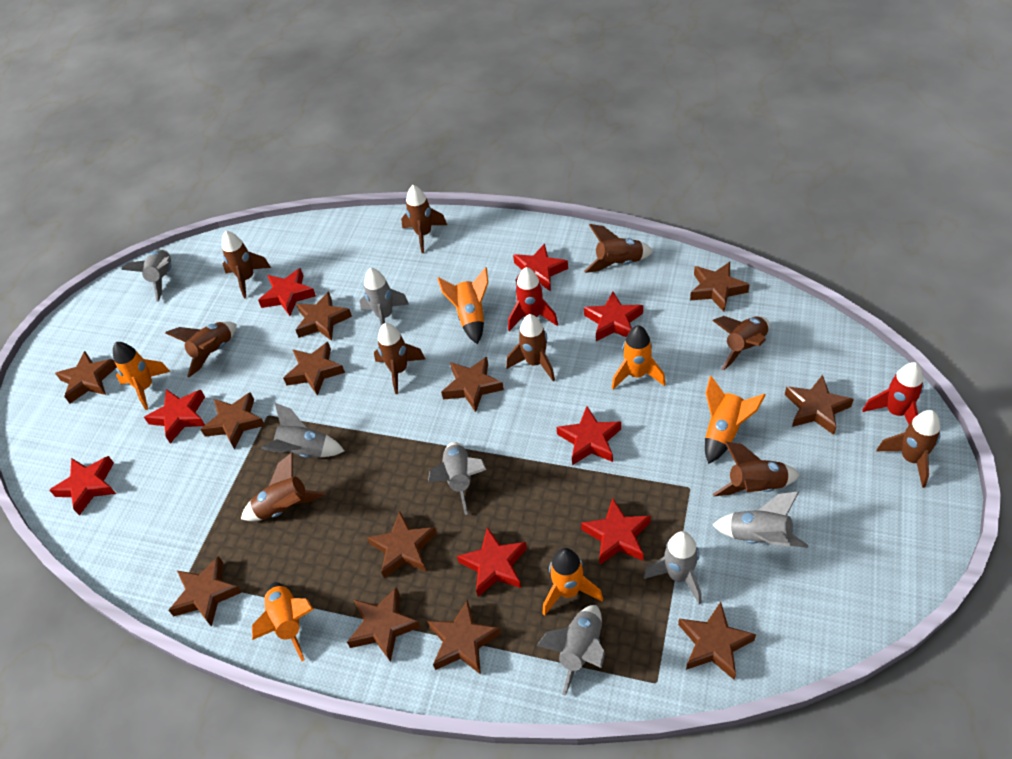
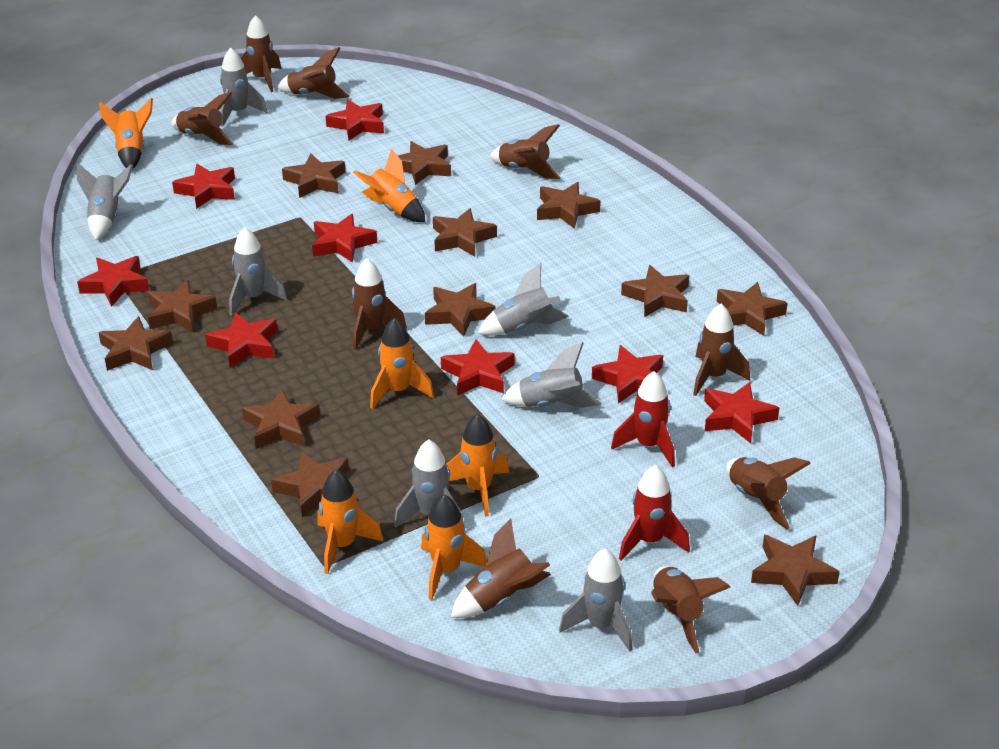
brown rocket: [165,321,237,377] [222,231,271,299] [241,453,326,521] [374,323,425,394] [401,185,447,253] [506,314,555,381] [584,224,653,273] [712,316,770,371] [713,442,800,496] [877,410,941,488] = 10 -> [171,92,234,145] [241,15,281,92] [277,47,350,99] [352,258,407,350] [451,519,551,618] [489,124,561,179] [651,566,730,653] [693,304,750,396] [726,457,811,529] = 9

